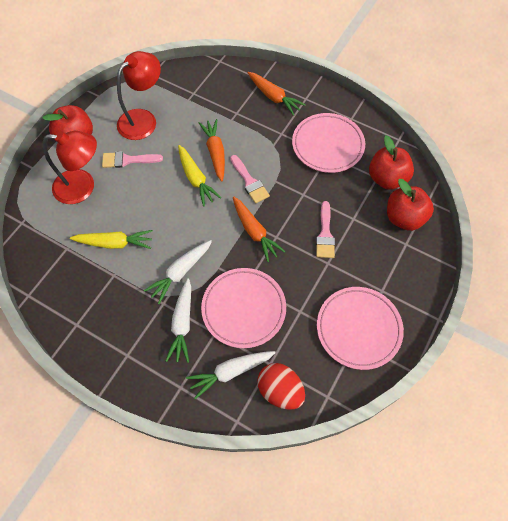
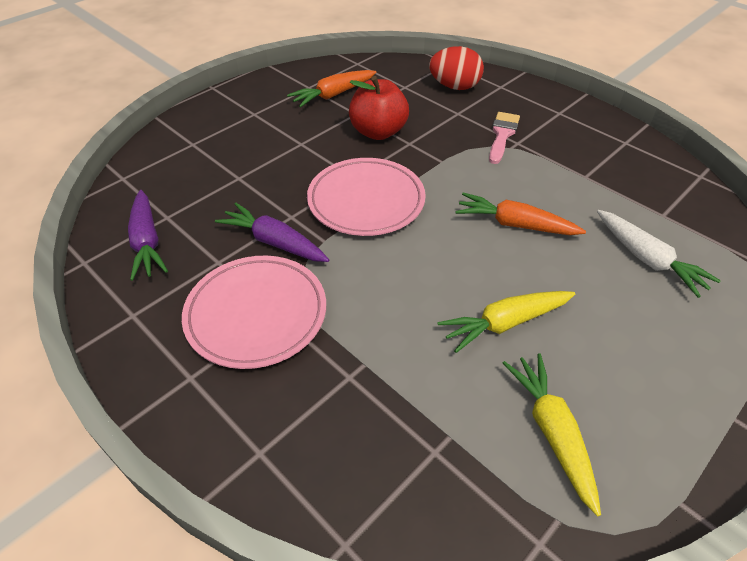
orange carrot: [199,119,225,182] [233,196,286,262] [248,72,306,116] = 3 -> [287,70,376,108] [455,193,586,235] = 2
pink brush: [102,151,163,168] [230,155,270,203] [316,201,335,258] = 3 -> [489,112,520,164] = 1
pink plate: [201,268,286,348] [292,113,365,173] [317,287,404,370] = 3 -> [182,256,326,369] [307,158,426,236] = 2
purple carrot: none = 0 -> [128,190,168,281] [215,203,329,262] = 2
red apple: [42,105,93,142] [369,136,414,190] [387,179,434,231] = 3 -> [349,76,409,140] = 1
red lamp: [43,131,97,204] [117,51,161,140] = 2 -> none = 0
white carrot: [144,240,212,304] [166,278,191,363] [186,351,276,399] = 3 -> [597,210,721,298] = 1

